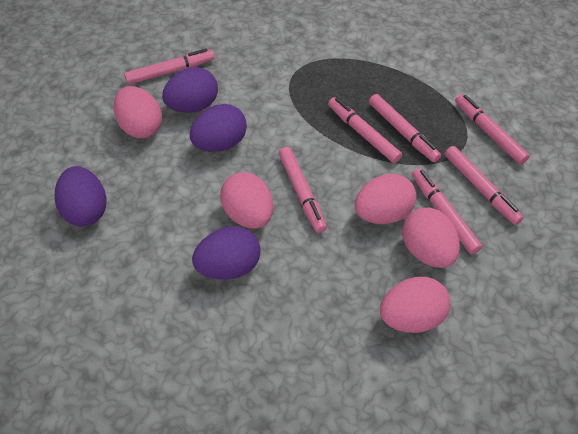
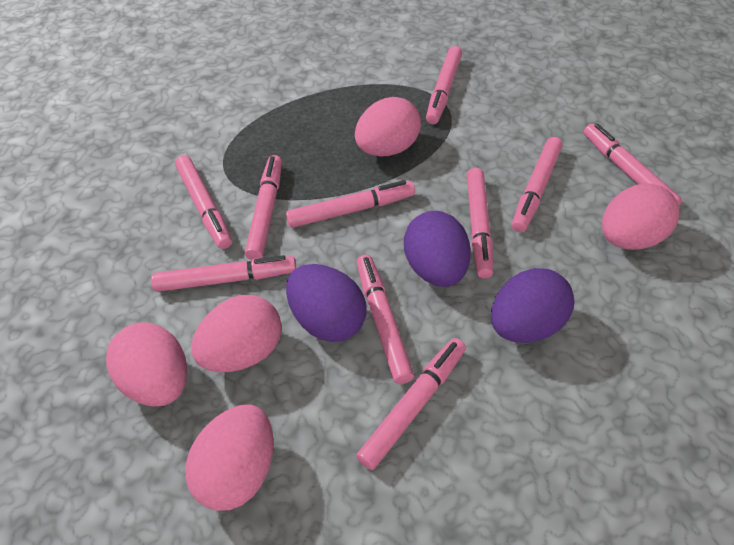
pink marker: [124,49,214,85] [279,147,327,233] [328,97,402,163] [369,94,441,162] [412,168,482,255] [445,146,524,225] [455,94,530,165] = 7 -> [151,255,296,292] [175,155,232,249] [245,155,282,260] [286,180,415,228] [356,338,466,470] [357,255,414,384] [426,46,462,124] [467,168,493,278] [512,137,563,232] [584,124,682,205] = 10
purple egg: [55,166,106,227] [162,67,218,113] [190,104,247,152] [192,226,261,280] = 4 -> [286,264,366,342] [404,211,471,287] [491,268,574,343] = 3

